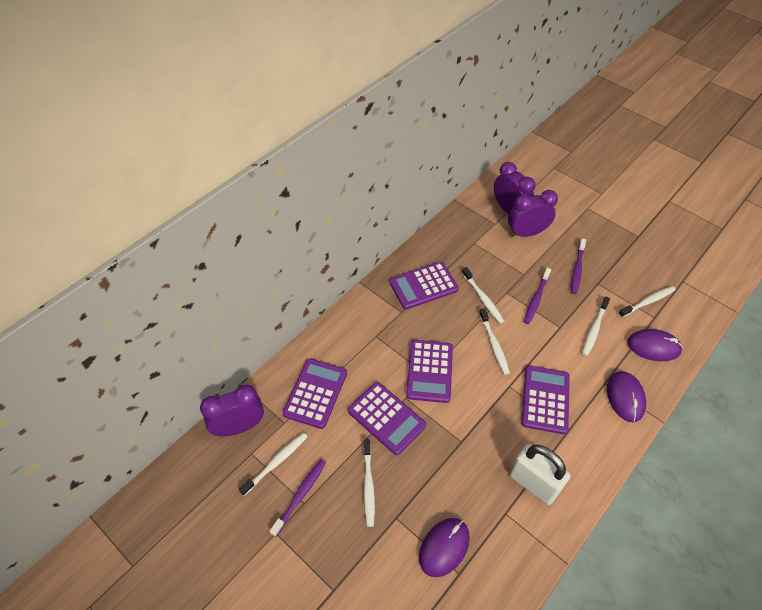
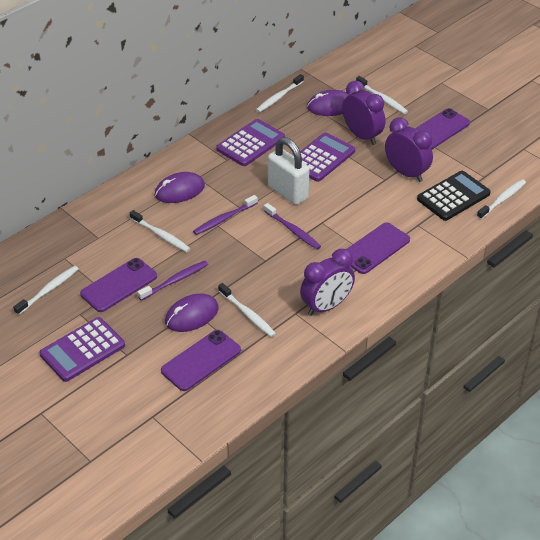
black calculator: none = 0 -> [417,171,491,221] = 1
purple calculator: [283,359,347,429] [348,382,426,455] [389,262,459,310] [406,340,453,403] [521,366,570,434] = 5 -> [39,317,125,382] [216,119,285,166] [300,133,355,182] = 3
purple phone: none = 0 -> [80,258,157,312] [161,330,241,391] [346,223,410,274] [415,108,470,149] = 4

